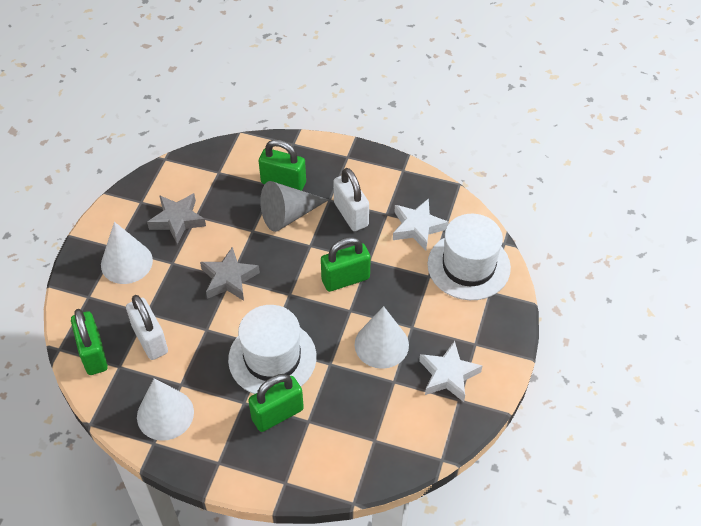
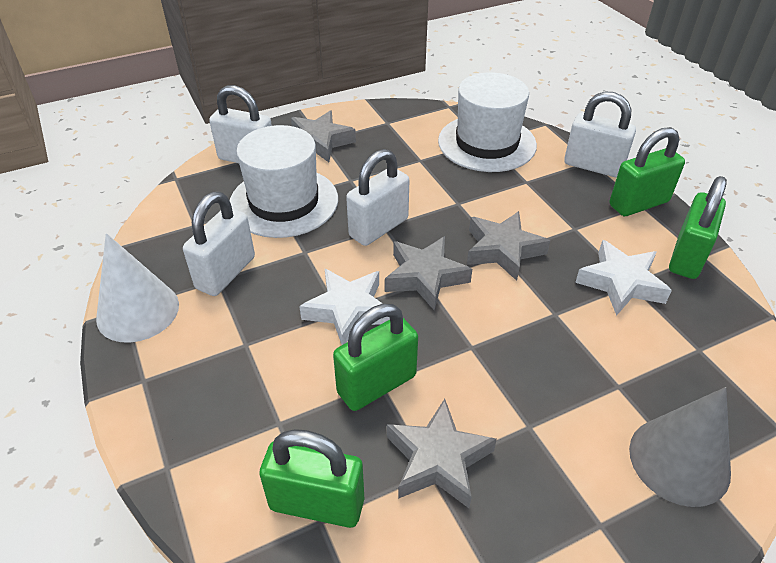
grey star: [147,193,206,244] [200,247,260,301] = 2 -> [291,110,356,162] [385,236,472,310] [387,399,497,508] [467,211,550,281] = 4
white cone: [101,222,153,284] [137,378,194,441] [355,306,409,369] = 3 -> [96,233,179,343] = 1
white padlock: [126,295,168,360] [333,168,369,231] = 2 -> [183,192,255,296] [209,85,272,163] [346,149,410,246] [564,92,636,177] = 4

